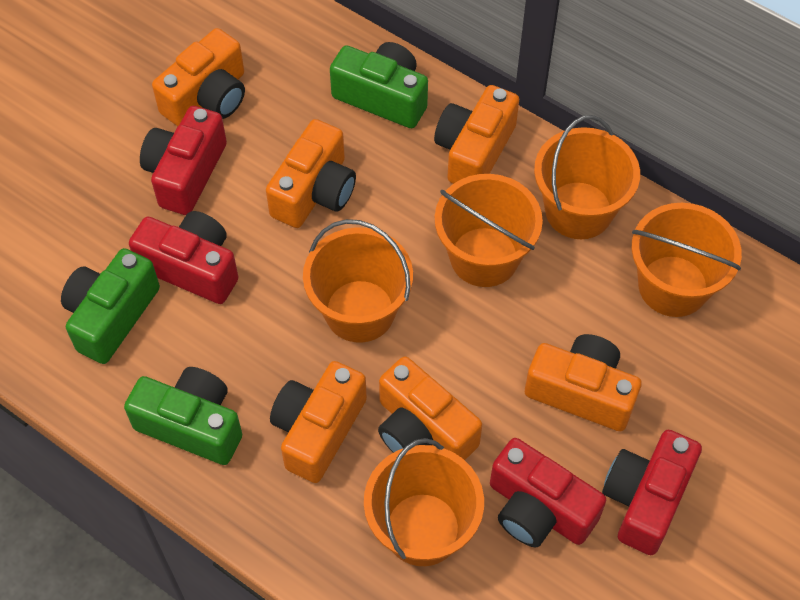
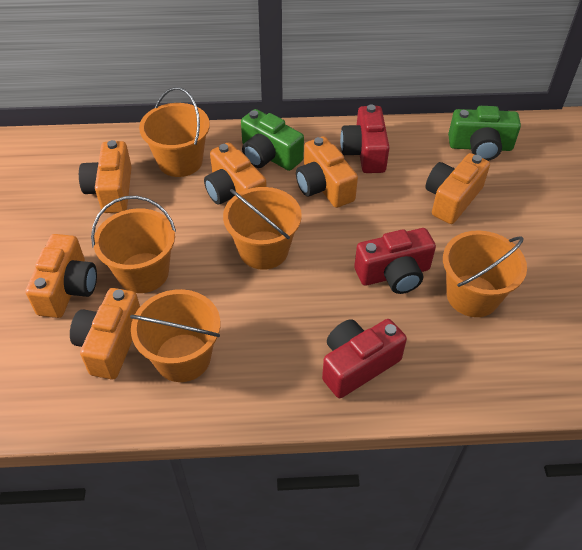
green camera: [61,248,160,364] [124,367,242,465] [330,42,428,128] = 3 -> [241,109,304,171] [448,106,521,161] = 2
red camera: [129,211,238,304] [140,106,227,215] [490,438,606,548] [602,430,702,555] = 4 -> [322,319,407,398] [340,105,390,173] [354,228,436,294] = 3

